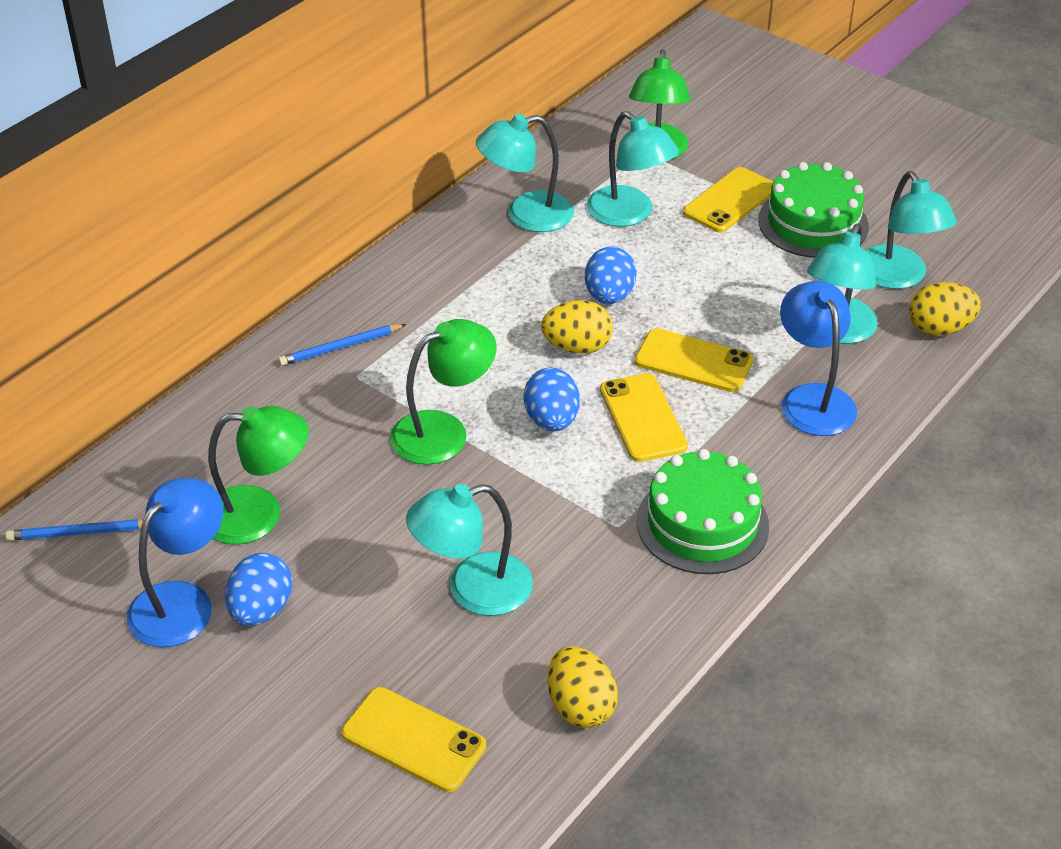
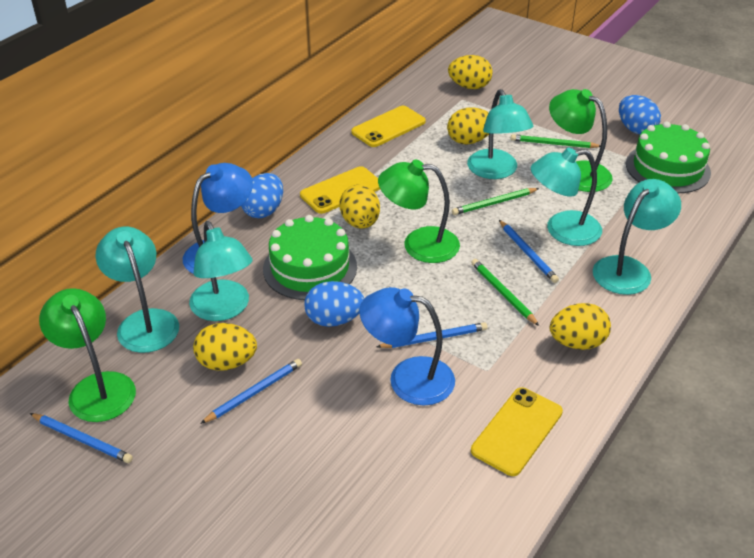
blue pencil: [5,519,143,541] [278,324,406,366] = 2 -> [30,413,133,463] [200,359,302,424] [377,322,488,348] [499,220,559,283] = 4
green pencil: none = 0 -> [452,188,539,215] [471,259,539,326] [511,134,601,148] = 3
yellow egg: [541,300,613,354] [548,646,618,728] [909,282,981,336] = 3 -> [193,323,257,371] [339,185,380,229] [447,108,489,144] [448,55,492,89] [550,303,611,350] = 5
yellow phone: [341,687,486,792] [600,373,688,462] [635,328,753,392] [683,167,773,233] = 4 -> [300,166,380,214] [351,106,426,147] [471,387,563,476] = 3

